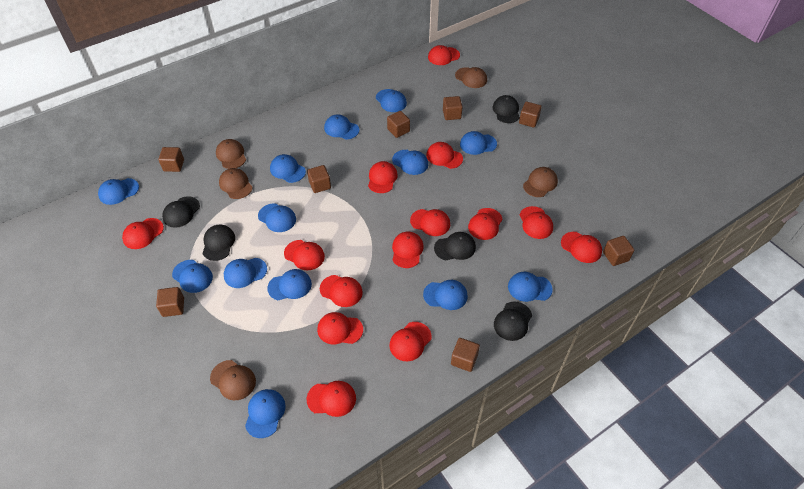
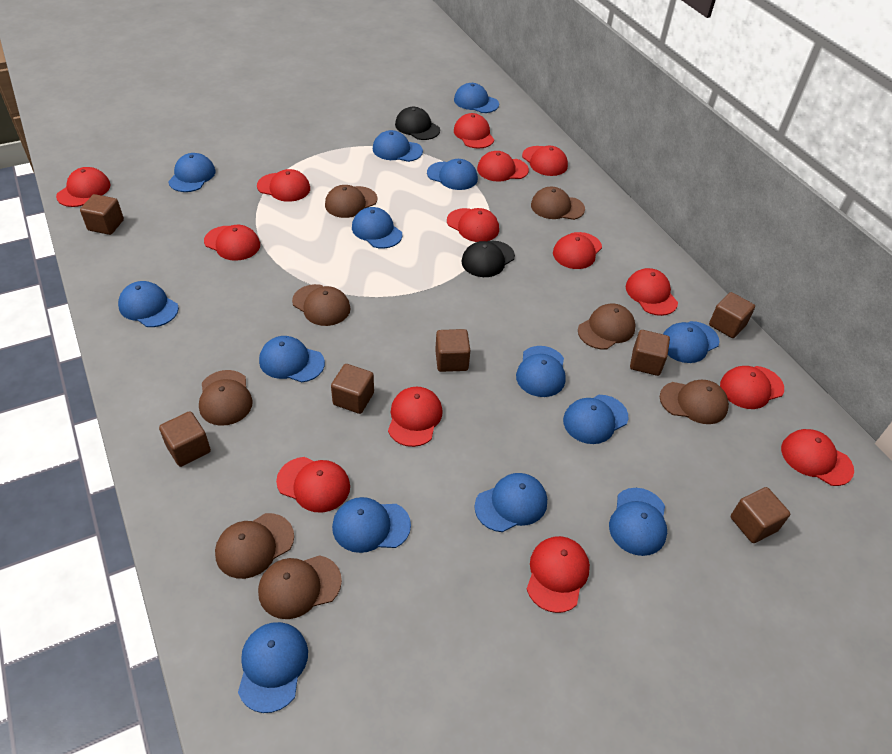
black cap: [162,196,200,228] [202,225,235,261] [434,232,476,261] [493,95,520,123] [494,302,532,341] = 5 -> [395,107,440,140] [461,241,515,277] = 2
blue cap: [98,178,139,205] [172,260,213,293] [224,258,267,288] [245,389,286,438] [258,203,296,232] [267,269,312,300] [270,154,306,183] [324,114,359,140] [376,89,407,112] [392,150,428,175] [423,280,468,310] [460,131,497,155] [508,272,553,302] = 13 -> [118,281,179,327] [168,153,216,192] [238,622,308,713] [259,336,325,383] [332,497,411,553] [352,207,402,248] [373,130,423,162] [427,159,478,190] [454,83,499,113] [474,473,547,532] [516,346,566,397] [563,395,629,444] [609,488,667,556] [663,321,720,363] = 14
brown cap: [210,360,256,400] [216,139,246,169] [219,168,253,199] [455,67,487,88] [523,167,558,197] = 5 -> [199,370,253,426] [215,513,294,579] [258,555,342,619] [292,284,350,326] [325,185,377,218] [531,187,585,220] [578,303,636,349] [660,380,729,424] = 8
brown cube: [156,287,184,317] [158,147,184,172] [307,165,331,193] [387,111,410,138] [443,96,463,120] [451,338,480,372] [519,102,542,128] [603,236,634,266] = 8 -> [80,194,124,235] [159,411,211,467] [331,364,374,414] [435,329,470,372] [630,330,670,376] [709,292,755,338] [731,487,790,543] = 7

